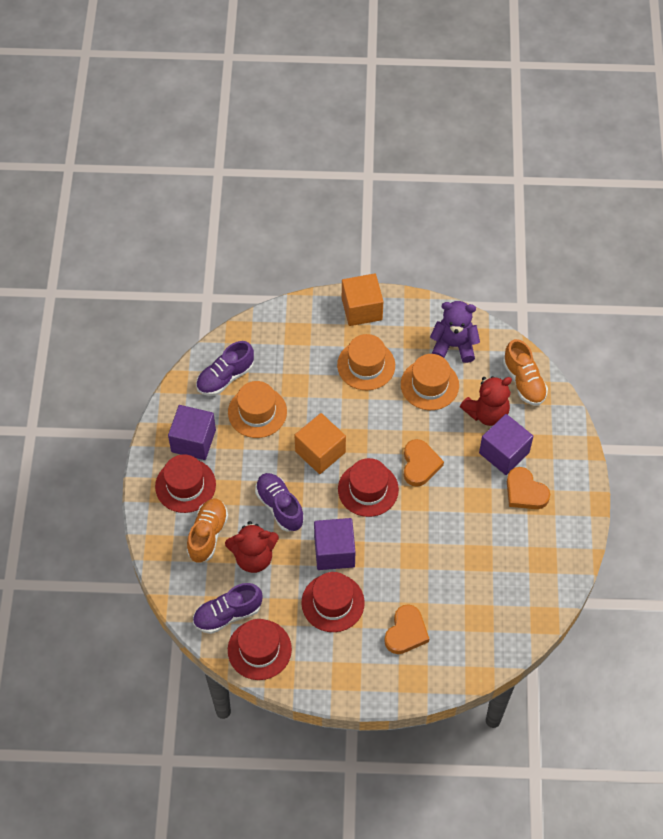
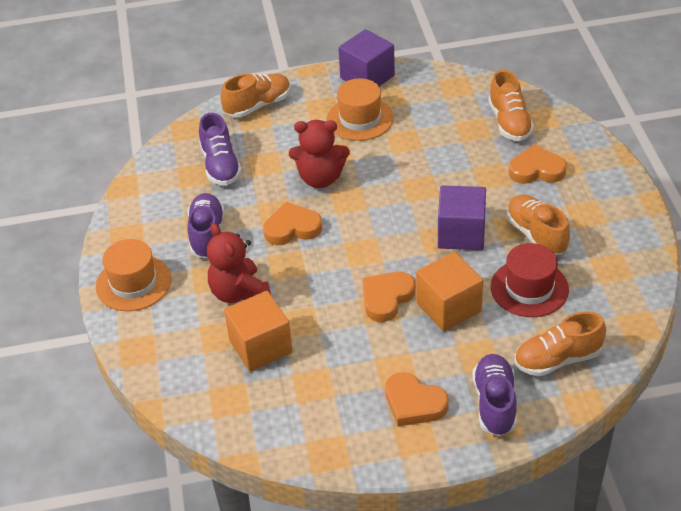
orange hat: [228,381,287,438] [337,334,395,390] [401,354,459,410] = 3 -> [96,239,171,311] [327,78,394,141] = 2
orange heart: [384,604,429,654] [404,439,444,487] [507,467,550,509] = 3 -> [263,202,322,245] [362,272,415,322] [385,372,449,426] [508,144,567,184] = 4
orange shoe: [187,499,228,563] [503,339,548,405] = 2 -> [221,73,291,117] [488,70,534,141] [506,194,570,255] [515,311,606,376] = 4
purple cube: [168,405,216,460] [314,518,356,570] [479,414,533,475] = 3 -> [338,29,395,86] [438,185,486,250] = 2
purple teddy bear: [430,301,480,363] = 1 -> none = 0
red hat: [155,454,216,513] [228,619,292,680] [301,572,365,632] [338,458,399,517] = 4 -> [491,243,569,317] = 1

